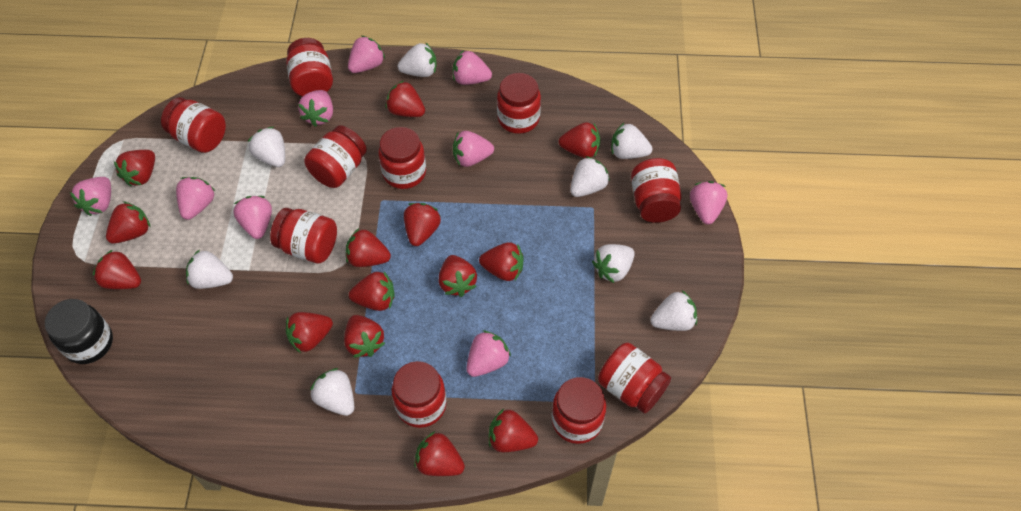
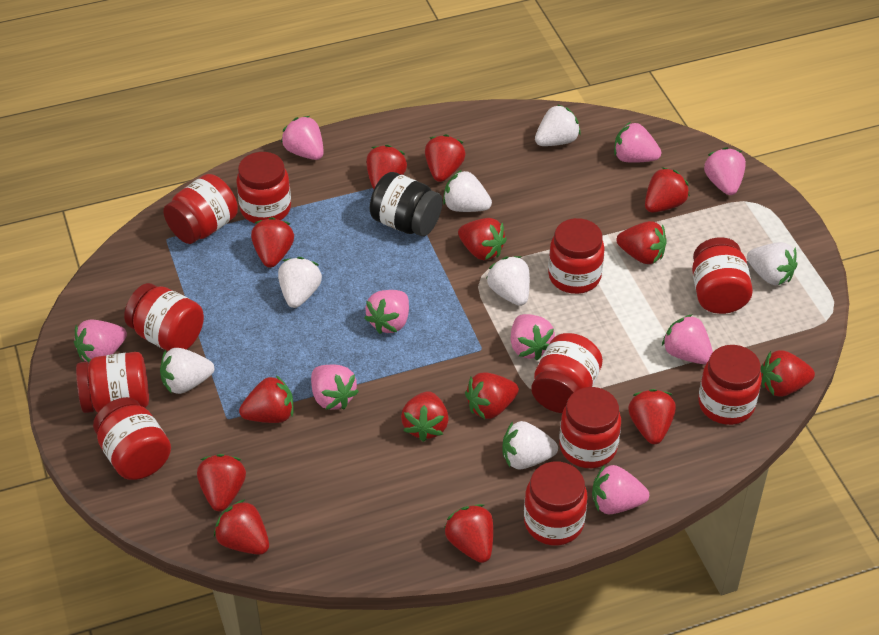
red jar: [161,97,226,153] [270,208,337,263] [286,38,333,97] [304,125,367,188] [378,127,426,189] [392,361,446,428] [497,73,541,134] [552,377,606,444] [598,342,671,414] [631,158,681,223] = 10 -> [76,352,149,413] [93,397,171,480] [124,283,204,351] [163,174,238,244] [236,152,291,224] [524,462,587,545] [531,333,603,413] [548,218,605,294] [559,387,621,468] [692,237,753,314] [698,345,762,425] = 11
white strawberry: [186,249,233,289] [248,127,285,167] [310,368,354,416] [398,43,437,77] [570,156,610,197] [592,244,635,283] [611,123,652,159] [650,291,697,331] = 8 -> [160,348,214,394] [278,257,322,308] [443,170,492,212] [486,256,530,306] [502,421,558,470] [535,104,581,146] [747,242,797,285] = 7

